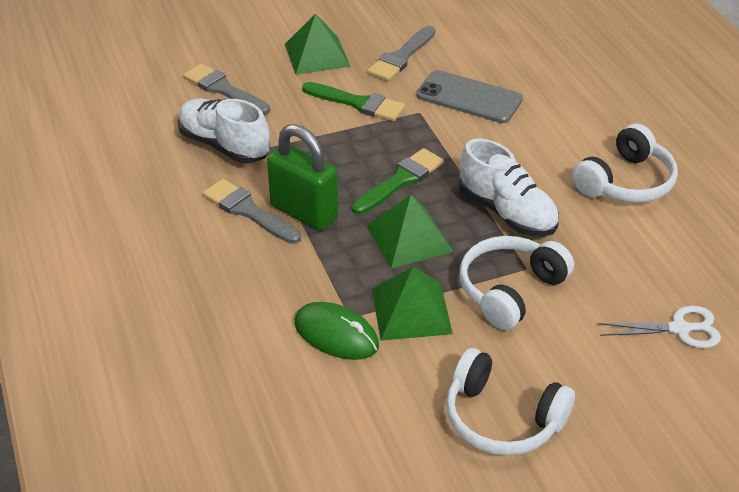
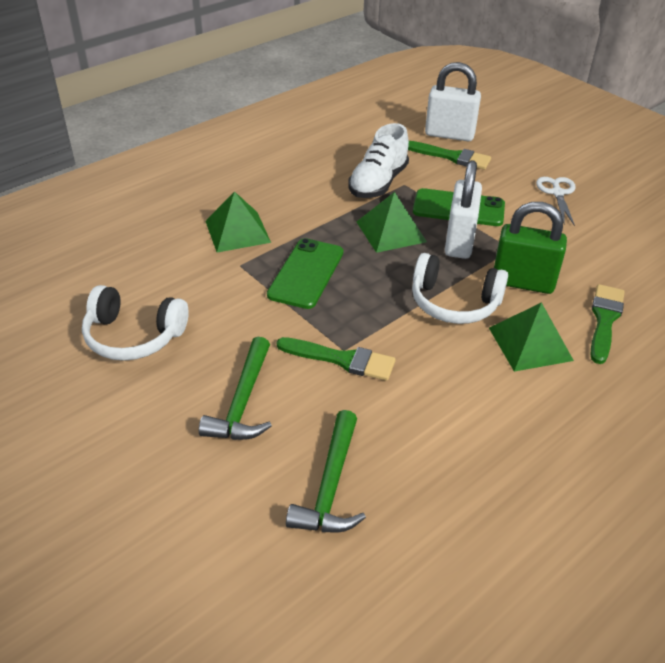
green brush: [302,82,405,121] [352,148,444,214] = 2 -> [277,337,396,381] [408,141,491,170] [590,284,625,364] = 3
green hammer: none = 0 -> [199,337,272,440] [286,410,366,533] = 2
green mouse: [295,302,379,360] = 1 -> none = 0
green phone: none = 0 -> [267,238,343,309] [413,188,505,226] = 2
grey brush: [183,64,270,115] [203,179,301,244] [367,26,435,81] = 3 -> none = 0
grey phone: [416,70,523,123] = 1 -> none = 0
white headphones: [446,348,575,456] [460,236,574,330] [572,124,678,203] = 3 -> [82,285,189,361] [412,253,508,324] = 2
white padlock: none = 0 -> [425,62,481,141] [445,160,482,259] = 2
white shoe: [178,99,270,163] [459,138,559,236] = 2 -> [348,123,409,198] = 1

